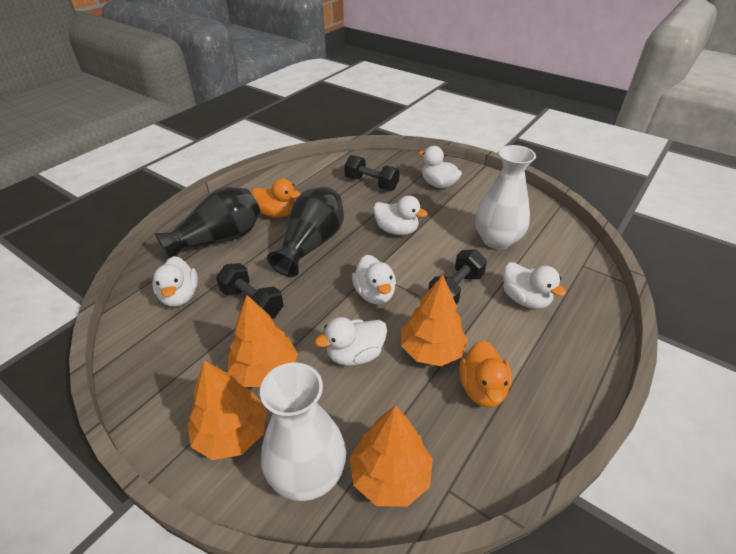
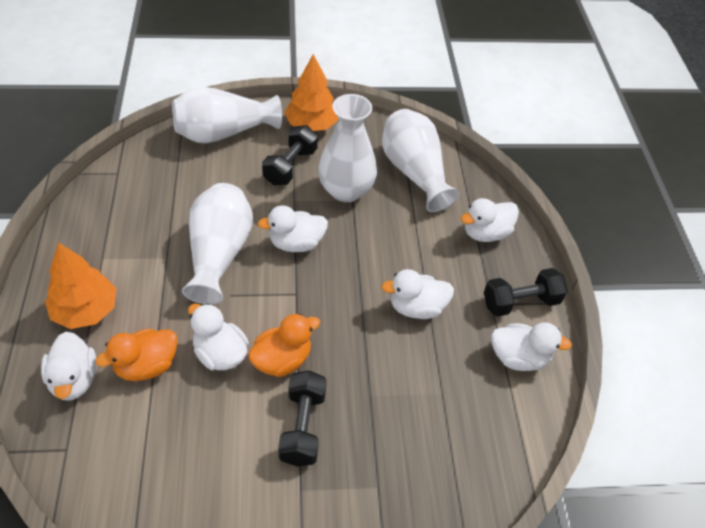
black vase: [154,187,261,258] [267,187,344,277] = 2 -> none = 0
orange tree: [188,360,267,460] [227,295,298,387] [350,405,433,507] [401,275,468,366] = 4 -> [45,243,117,329] [284,54,338,131] = 2
white vase: [260,362,346,501] [475,145,536,249] = 2 -> [172,86,282,143] [182,183,253,305] [318,94,377,202] [382,109,460,212] = 4

